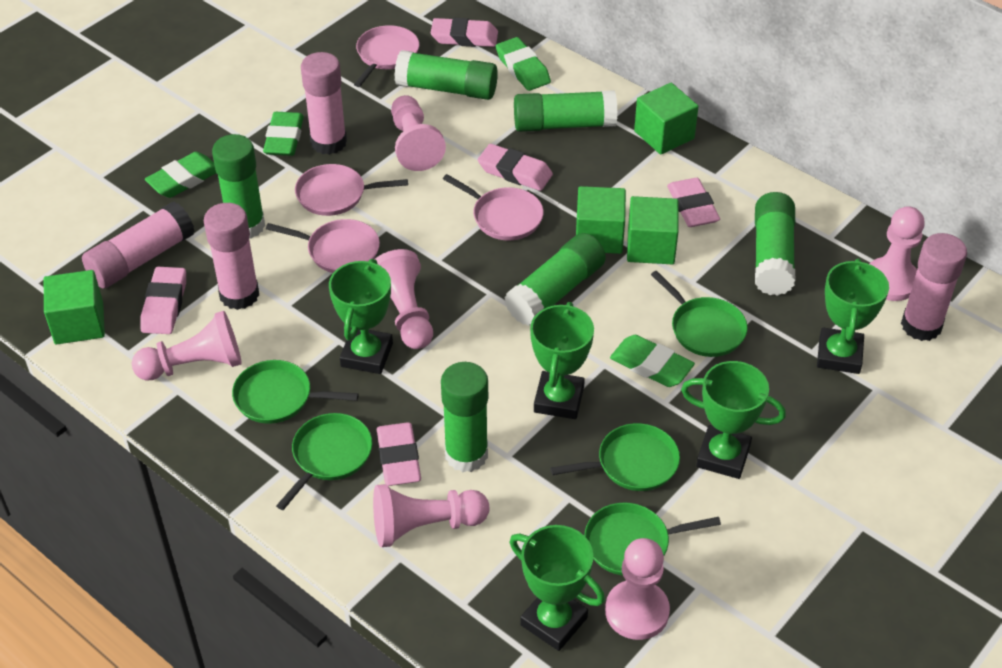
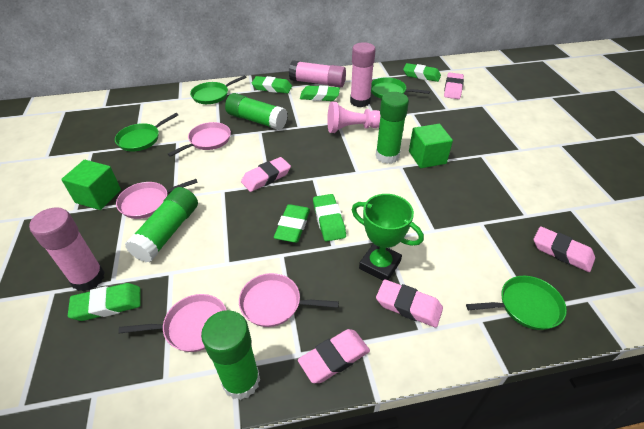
green cube: [44,270,105,345] [576,186,626,254] [627,196,679,264] [634,83,699,155] = 4 -> [61,160,121,210] [409,124,453,168] = 2
green eraser: [145,152,216,198] [263,112,304,156] [496,37,551,91] [610,335,695,387] = 4 -> [68,283,141,321] [252,76,292,94] [274,204,310,243] [300,85,340,101] [313,194,346,242] [403,63,441,82] = 6
green glue stick: [212,134,265,239] [394,50,498,100] [441,362,488,472] [504,233,606,326] [514,90,617,132] [755,192,795,296] = 6 -> [125,187,198,262] [201,310,260,400] [225,93,288,130] [376,92,409,164] = 4
green pan: [232,360,359,424] [276,413,372,510] [550,423,680,491] [585,502,721,575] [651,271,748,357] = 5 -> [115,113,178,152] [190,75,247,104] [371,77,430,99] [466,276,567,330] = 4
green trophy: [329,259,393,374] [510,525,605,651] [530,302,594,419] [681,361,786,479] [817,259,889,374] = 5 -> [352,194,424,280] = 1
pink glue stick: [82,201,195,289] [204,203,259,310] [301,52,347,155] [901,233,967,341] = 4 -> [29,207,105,292] [289,60,346,88] [350,42,375,107] = 3
pink pawn: [132,311,242,381] [373,484,489,547] [375,249,433,349] [391,95,446,171] [605,538,670,640] [870,206,925,301] = 6 -> [327,102,381,133] = 1

